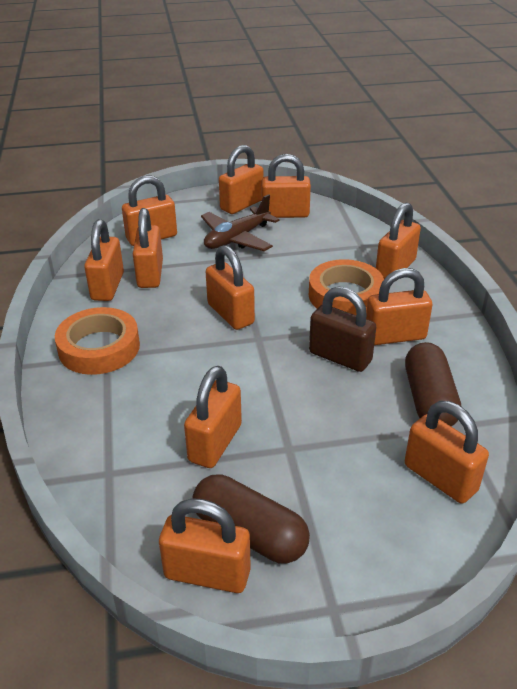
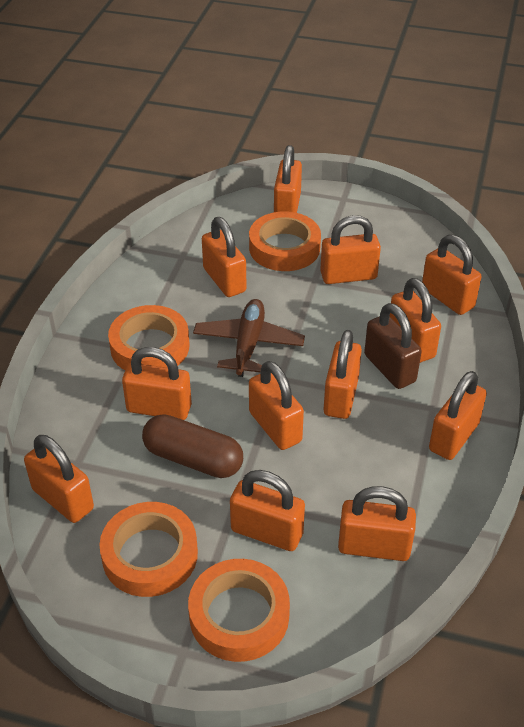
brown capsule: [192,475,310,564] [405,342,461,426] = 2 -> [142,414,243,478] = 1
orange padlock: [84,219,124,301] [122,175,177,246] [133,208,163,288] [159,498,251,593] [184,366,242,468] [205,245,255,330] [219,145,264,214] [262,154,311,218] [366,268,432,345] [376,202,421,279] [405,401,489,503] = 11 -> [24,435,94,523] [122,347,192,420] [202,217,247,297] [230,470,305,551] [249,361,304,450] [274,145,302,213] [320,215,381,284] [324,330,362,419] [338,486,416,561] [390,278,441,363] [422,235,481,315] [429,371,487,460] = 12
orange tape: [55,307,140,375] [309,259,384,315] = 2 -> [100,502,198,597] [108,305,189,370] [188,559,290,662] [249,211,321,271] = 4

